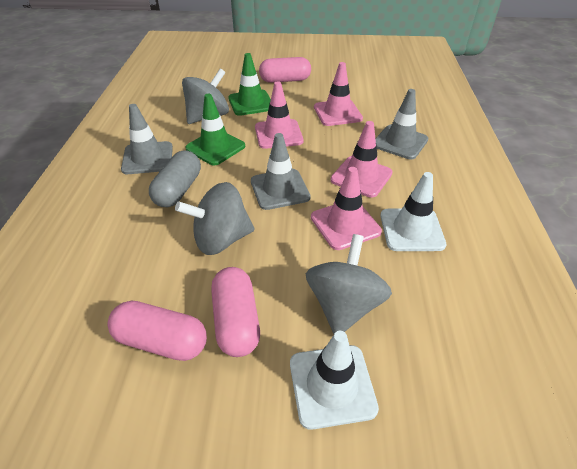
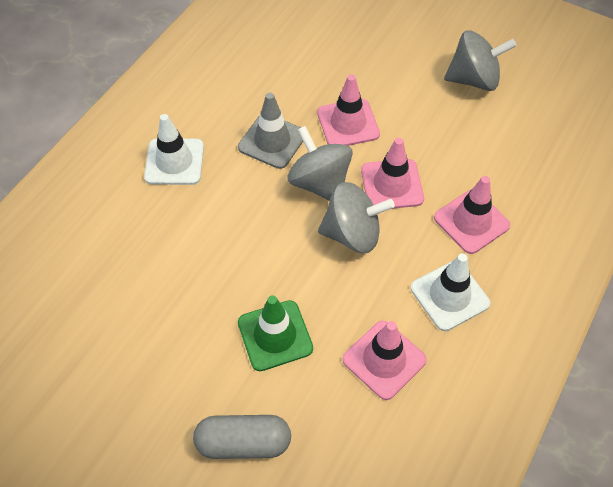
green traffic cone: [185,94,245,166] [228,53,271,116] = 2 -> [238,295,313,371] = 1
grey traffic cone: [121,104,173,174] [251,133,311,210] [375,89,429,160] = 3 -> [238,93,303,169] = 1
pink capsule: [108,301,207,361] [211,267,260,357] [259,57,311,83] = 3 -> none = 0

